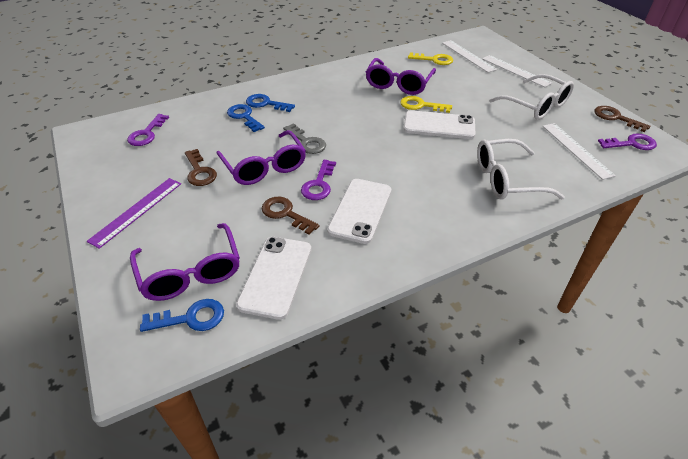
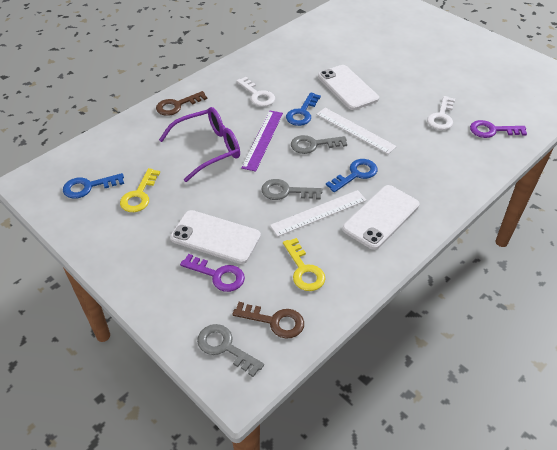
brown key: [185,149,217,186] [262,196,319,235] [594,106,651,132] = 3 -> [156,91,207,116] [232,302,304,339] = 2
grey key: [283,123,326,154] = 1 -> [197,324,264,377] [261,179,323,200] [291,135,347,154] = 3
purple glasses: [130,223,240,301] [217,130,306,185] [366,58,436,95] = 3 -> [159,107,240,182] = 1
purple key: [127,114,169,146] [301,160,336,200] [598,133,657,150] = 3 -> [180,254,245,292] [470,120,527,138] = 2
white glasses: [477,139,565,200] [489,74,574,120] = 2 -> none = 0
white key: none = 0 -> [236,77,275,107] [427,96,455,130] = 2
white ruler: [442,40,497,73] [482,55,552,87] [543,123,616,180] = 3 -> [270,190,367,237] [316,108,397,154] = 2

